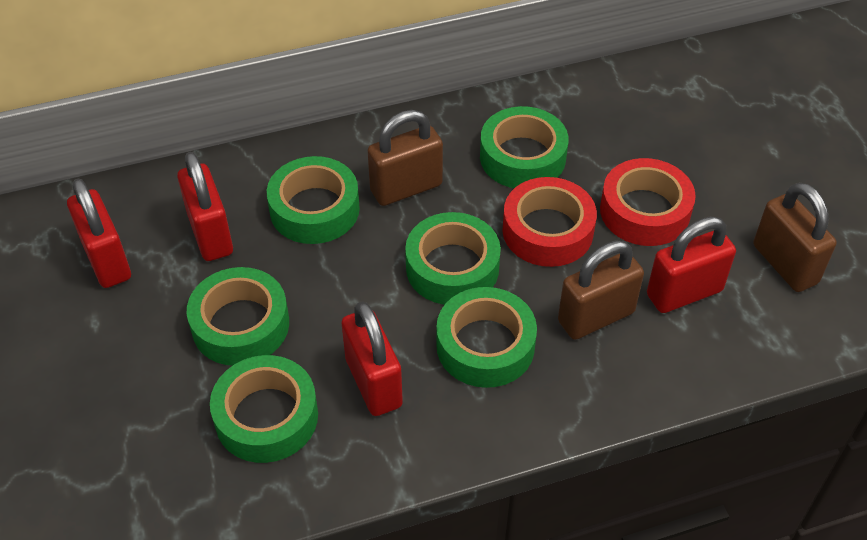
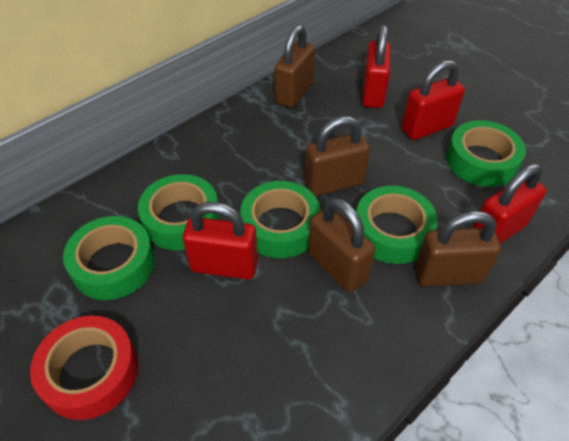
brown padlock: [367,110,443,206] [558,240,644,340] [753,182,837,292] = 3 -> [275,25,315,108] [305,116,370,196] [308,198,375,293] [415,211,501,287] = 4
green tape: [187,267,289,366] [210,355,318,463] [267,156,360,244] [405,212,501,305] [436,287,537,388] [480,106,569,188] = 6 -> [63,216,155,300] [138,174,220,250] [240,181,320,258] [356,186,438,264] [446,120,526,187] = 5
red tape: [502,177,597,267] [600,158,696,246] = 2 -> [30,316,138,420] = 1

